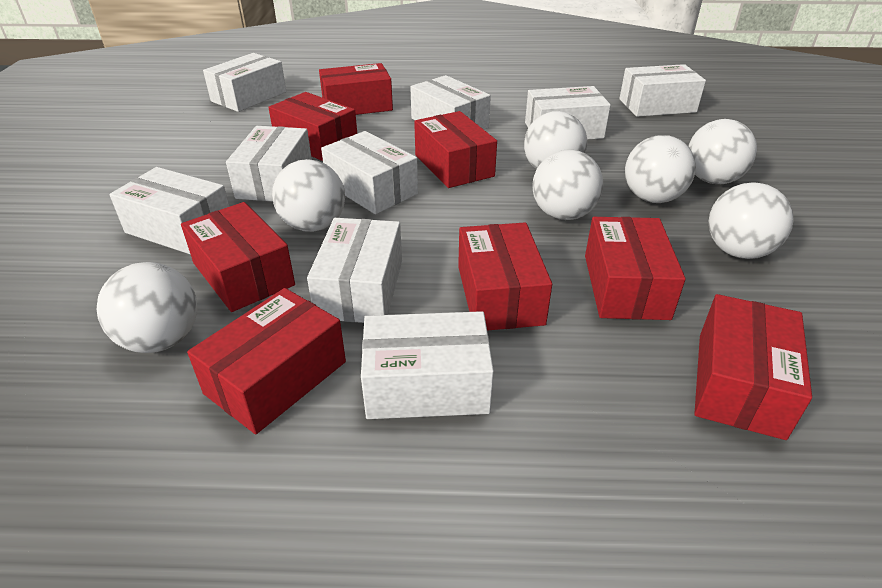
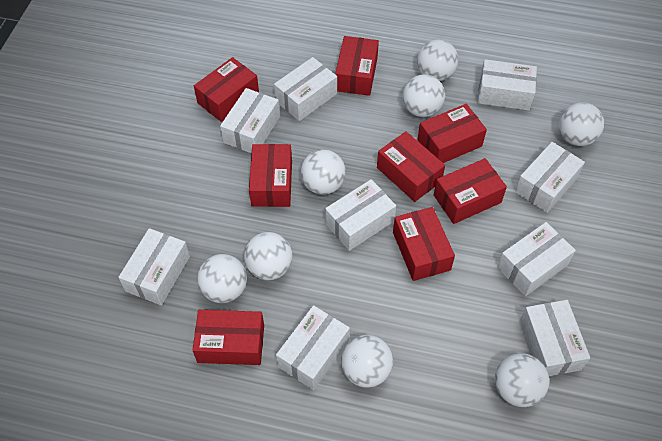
white ball: [97,262,197,353] [272,159,345,232] [524,111,587,170] [532,150,604,220] [625,135,696,203] [688,119,757,184] [709,182,794,259] = 7 -> [197,254,247,303] [244,232,293,280] [301,149,346,195] [341,335,393,388] [403,74,445,117] [417,39,458,81] [495,353,549,407] [559,102,604,146] = 8

